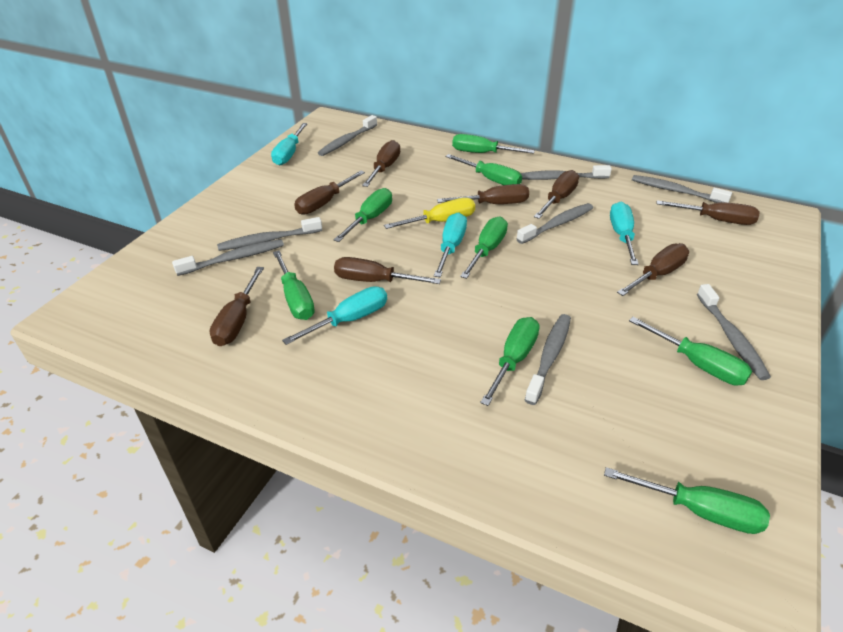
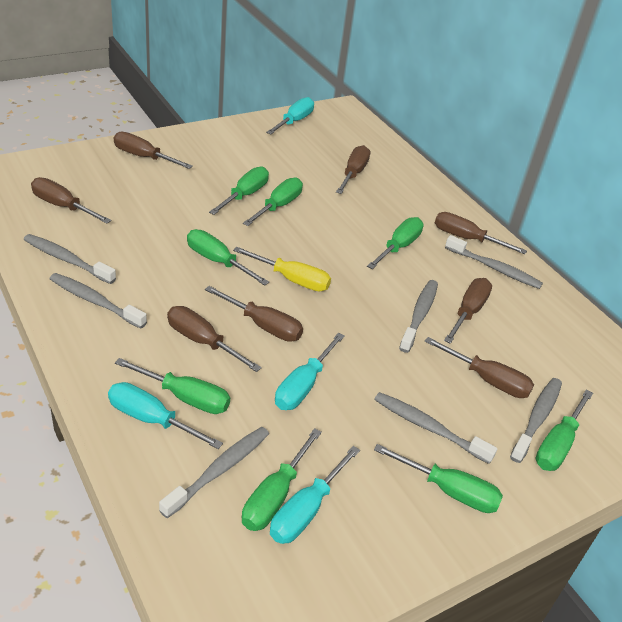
grey toothbrush: [172,239,284,276] [217,217,322,251] [318,115,377,156] [517,203,593,244] [521,165,612,180] [525,314,571,405] [632,175,732,203] [697,284,771,380] = 8 -> [23,234,116,284] [49,273,147,329] [159,427,269,518] [374,392,497,464] [399,280,438,353] [445,235,543,289] [510,378,562,463] = 7

